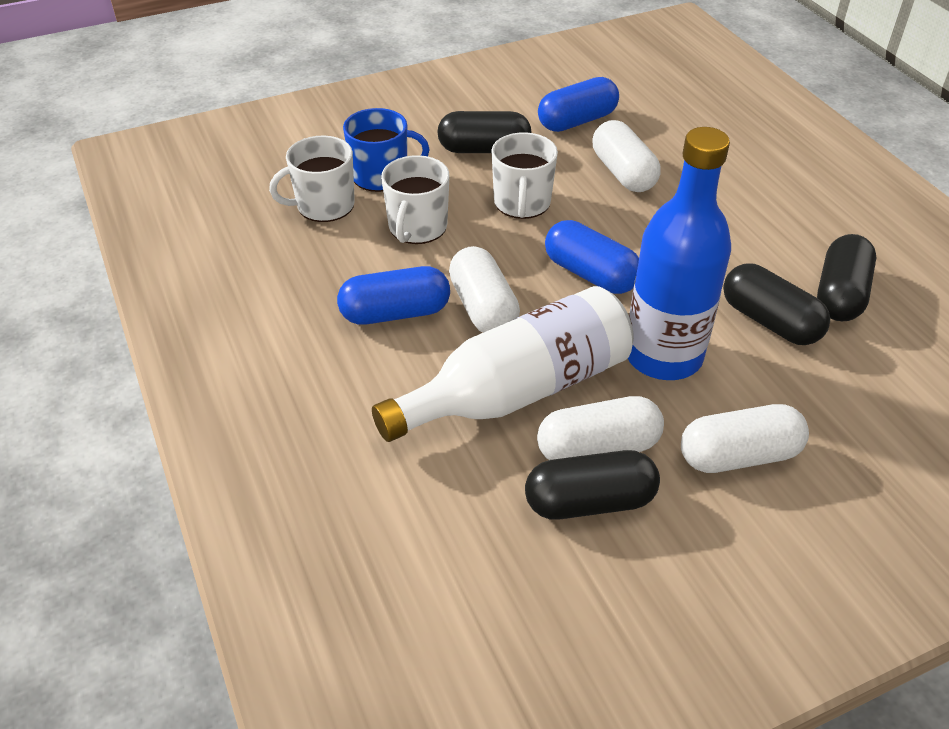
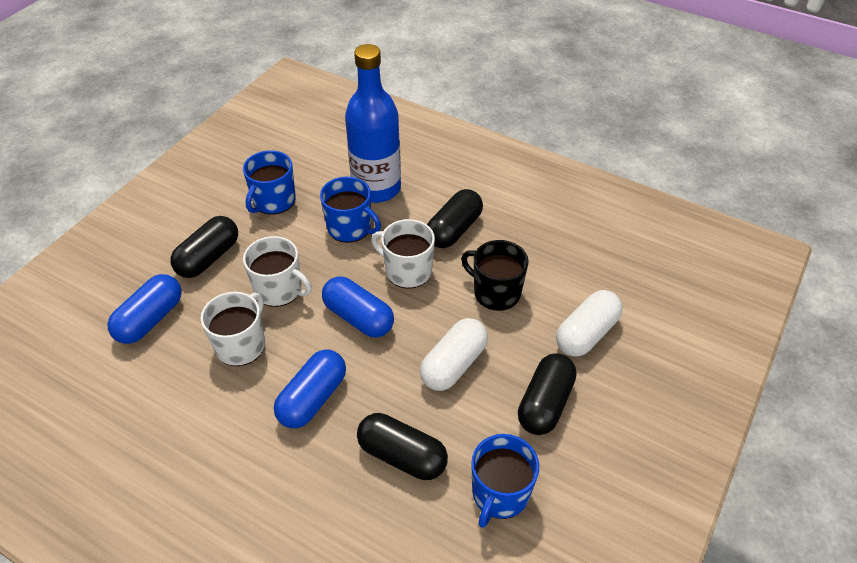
black mug: none = 0 -> [461,240,529,311] = 1
blue mug: [343,108,429,192] = 1 -> [243,150,296,215] [320,177,381,243] [471,434,539,528] = 3
white bottle: [372,286,634,442] = 1 -> none = 0
white capsule: [449,246,520,333] [537,396,664,460] [593,120,661,192] [681,404,809,473] = 4 -> [420,318,488,391] [556,290,623,357] = 2

